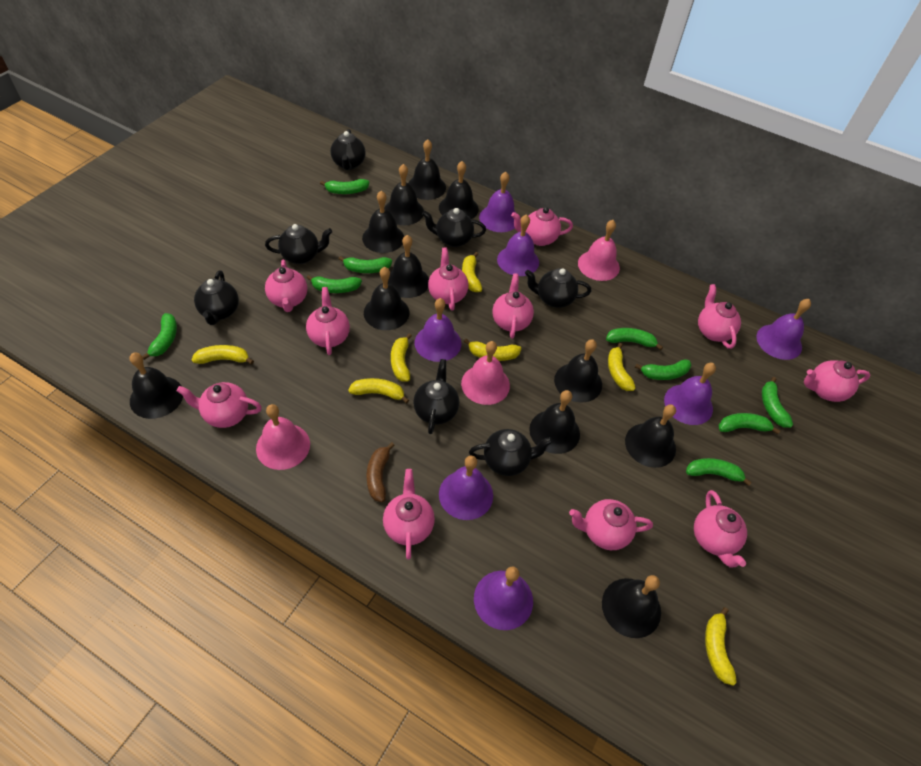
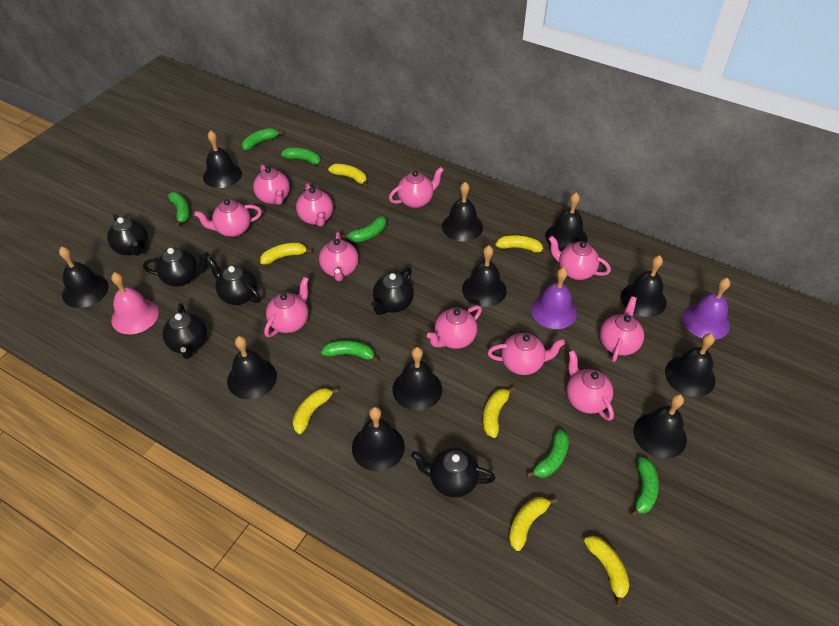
black teapot: [194,270,239,325] [265,224,332,264] [331,129,366,170] [413,359,459,434] [422,208,486,247] [469,429,553,476] [525,268,591,308] = 7 -> [107,214,148,256] [143,247,209,286] [162,303,207,359] [207,257,261,305] [371,267,414,315] [411,448,495,498] = 6
brown banana: [367,442,395,502] = 1 -> none = 0
green banana: [142,313,177,360] [307,275,362,293] [320,179,369,194] [339,256,392,273] [606,328,663,350] [635,359,692,380] [686,458,752,486] [719,413,780,434] [762,377,793,428] = 9 -> [168,192,190,227] [242,128,283,150] [281,148,323,167] [321,340,379,363] [341,216,386,242] [526,429,569,478] [630,457,659,518] = 7
pink bell: [256,404,310,470] [461,341,510,405] [578,220,620,281] = 3 -> [111,272,159,334] = 1
purple bell: [415,298,461,362] [439,456,493,520] [474,566,533,630] [479,172,516,232] [497,214,539,276] [664,363,716,425] [756,299,811,360] = 7 -> [531,267,577,329] [682,278,730,340] = 2

